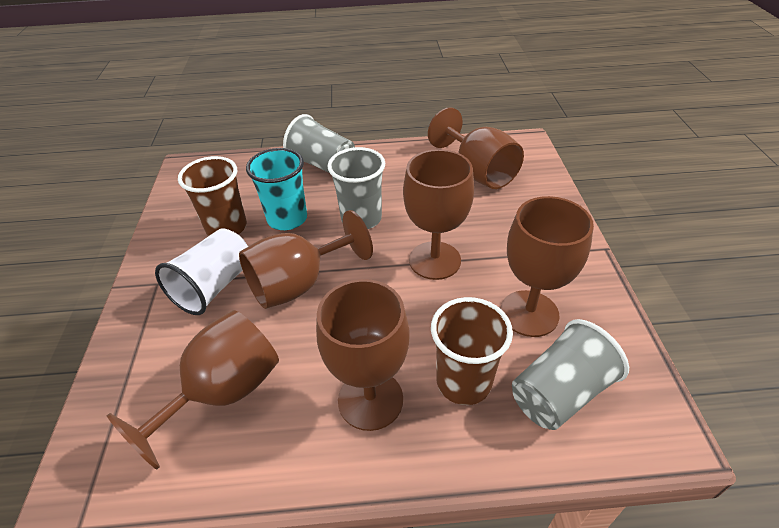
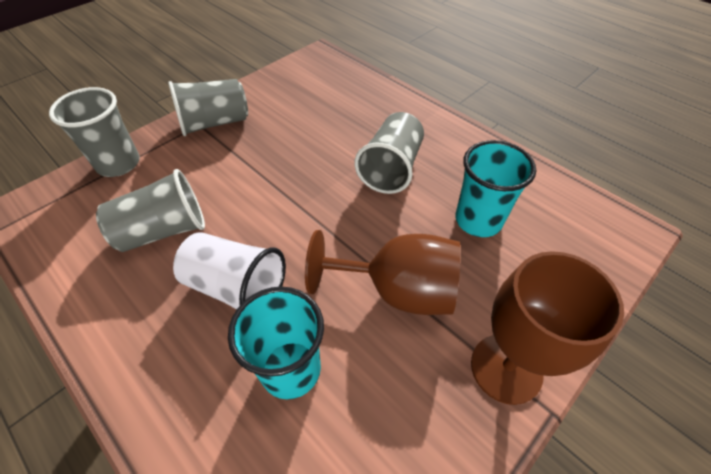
brown cup: [178,156,247,236] [431,297,513,405] = 2 -> none = 0
brown goblet: [107,310,279,469] [239,210,373,309] [316,279,410,431] [403,149,474,280] [428,107,524,189] [500,196,594,337] = 6 -> [305,230,461,315] [471,251,624,405] = 2
grey cup: [283,114,355,173] [328,147,385,229] [512,319,629,430] = 3 -> [49,87,140,177] [96,169,205,252] [168,79,248,136] [354,112,424,194] = 4
turquoise cup: [246,148,307,230] = 1 -> [228,286,324,399] [455,140,536,237] = 2

